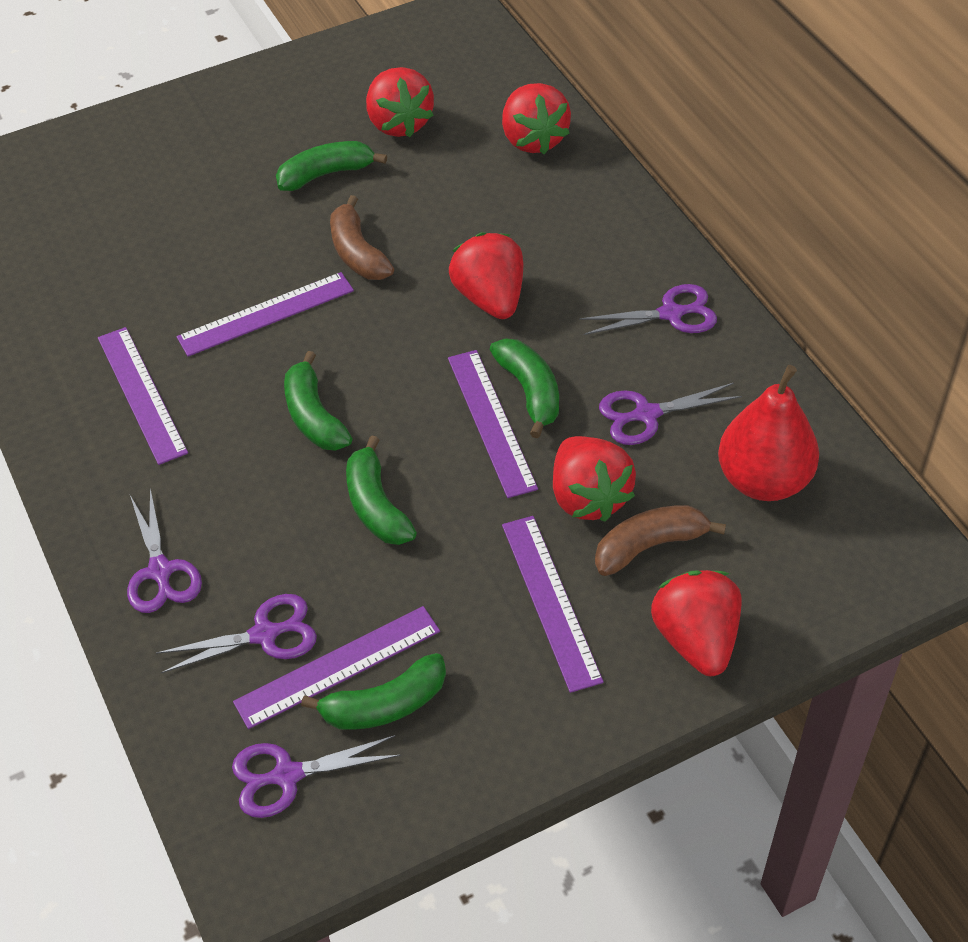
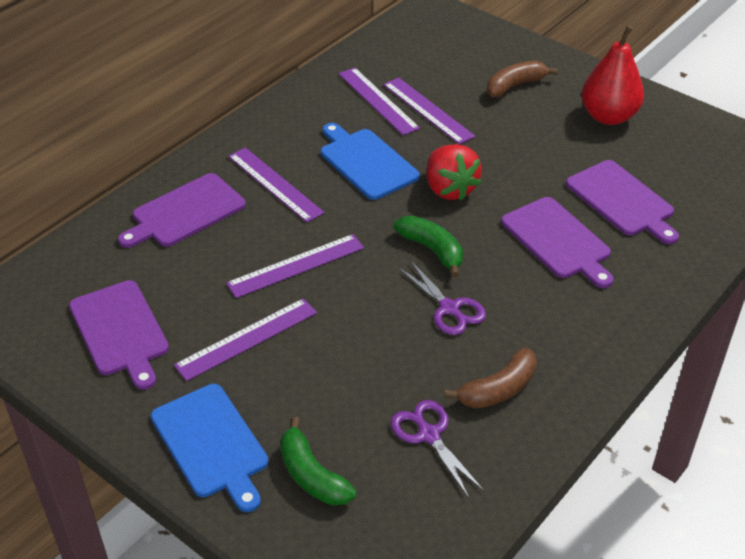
blue cutting board: none = 0 -> [151,384,268,512] [321,123,420,200] = 2
green banana: [276,141,387,191] [284,351,352,451] [301,653,446,730] [346,435,417,545] [490,338,559,438] = 5 -> [280,417,357,505] [393,216,463,277] = 2
purple cutting board: none = 0 -> [69,280,169,390] [118,173,246,248] [501,197,614,288] [566,160,679,244] = 4
purple scissors: [127,488,202,613] [156,594,317,673] [232,735,401,818] [579,284,717,335] [599,383,742,445] = 5 -> [391,400,484,498] [398,261,486,335] = 2
red strawberry: [366,67,434,137] [449,232,523,319] [502,83,571,154] [553,436,636,522] [651,570,742,676] = 5 -> [427,144,482,201] = 1

